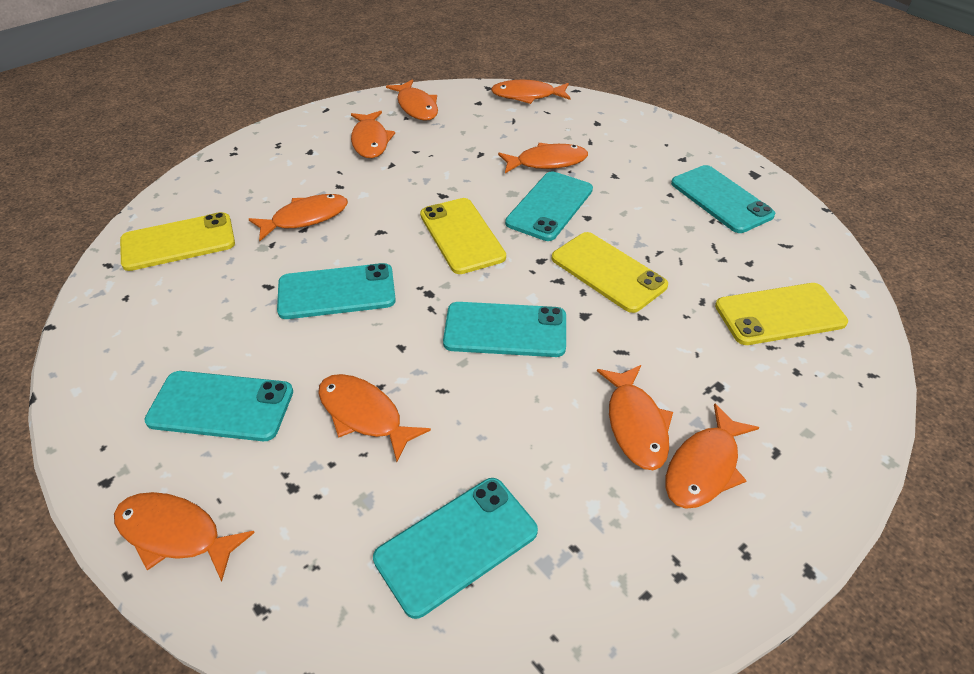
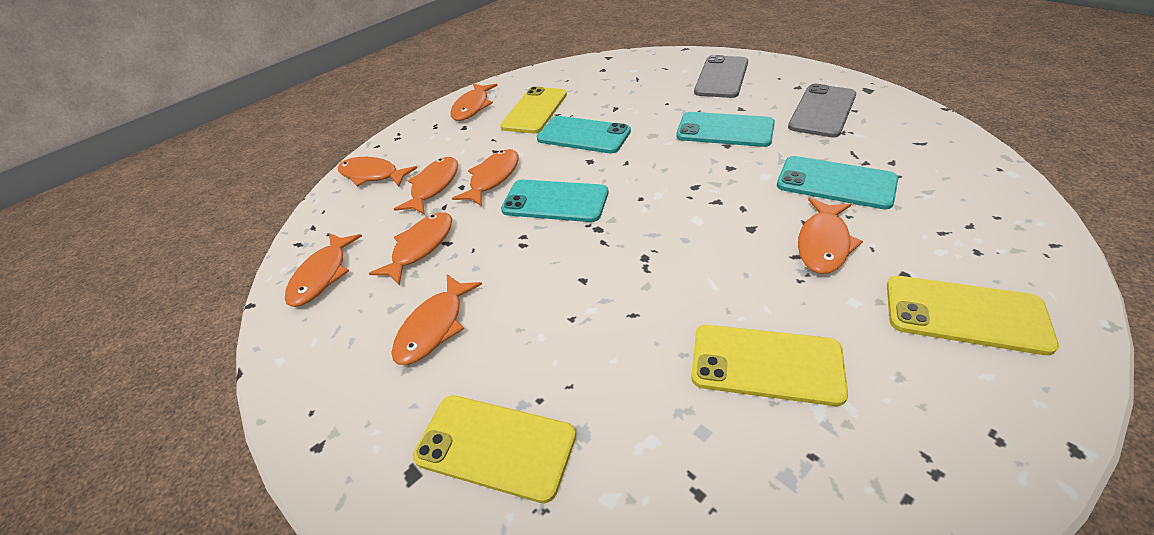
grey phone: none = 0 -> [694,55,748,98] [788,84,856,138] = 2
orange fish: [114,492,255,581] [249,194,348,241] [318,374,431,462] [351,111,395,158] [386,79,438,121] [491,80,571,104] [498,143,588,173] [597,365,673,470] [665,403,760,509] = 9 -> [285,233,362,307] [338,157,417,187] [369,212,452,286] [391,274,482,365] [394,157,458,215] [450,83,498,121] [452,149,519,206] [798,198,863,274] = 8
turquoise phone: [144,371,293,441] [277,263,396,319] [373,478,538,619] [443,302,566,357] [505,171,593,241] [671,165,775,233] = 6 -> [501,180,608,222] [537,116,631,153] [676,112,775,147] [777,156,898,209] = 4

